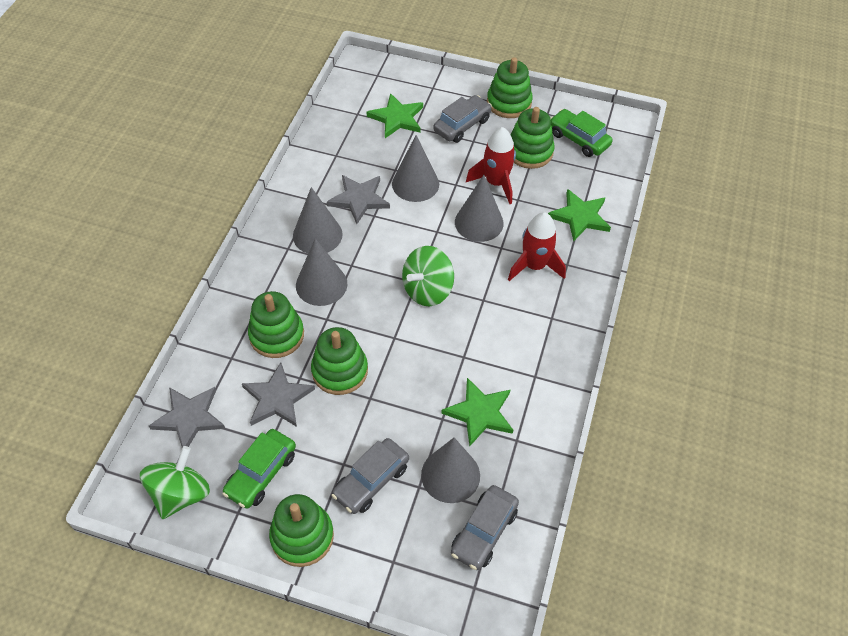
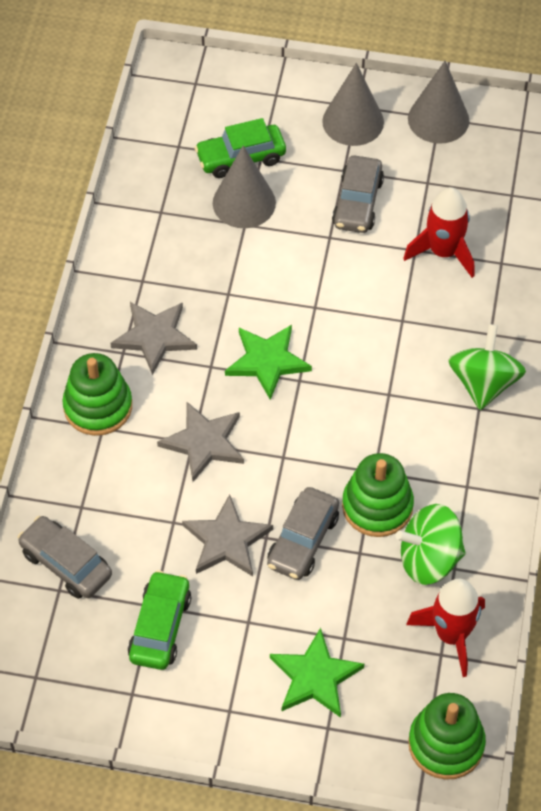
green stacking toy: [248,291,304,358] [269,494,334,567] [311,327,368,395] [487,57,533,118] [511,107,555,169] = 5 -> [62,353,132,436] [342,453,414,537] [408,693,486,780] = 3
green star: [367,93,423,138] [441,378,513,446] [548,189,611,241] = 3 -> [225,325,312,400] [270,628,364,718] = 2
grey cone: [293,187,343,254] [296,238,347,306] [392,135,439,202] [421,438,480,503] [455,175,504,242] = 5 -> [213,146,276,228] [322,63,384,146] [408,61,469,143] = 3

